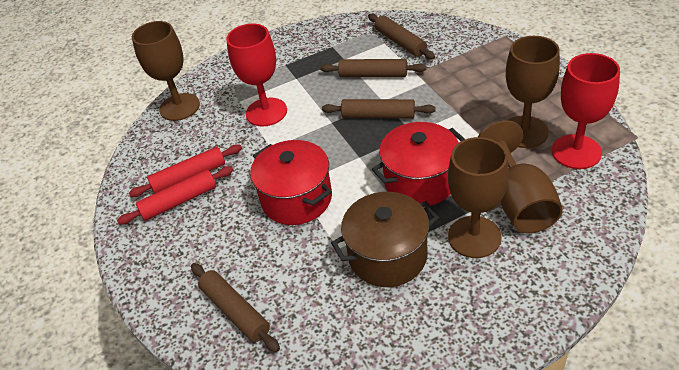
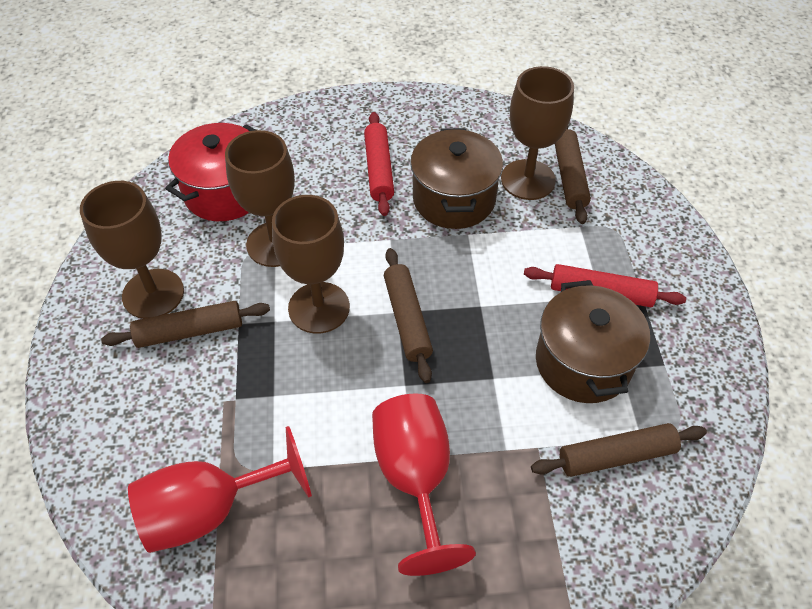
brown pot: [331,192,439,287] = 1 -> [410,128,503,229] [536,280,650,403] = 2
red pot: [250,140,332,225] [372,122,465,207] = 2 -> [165,123,256,221] = 1

